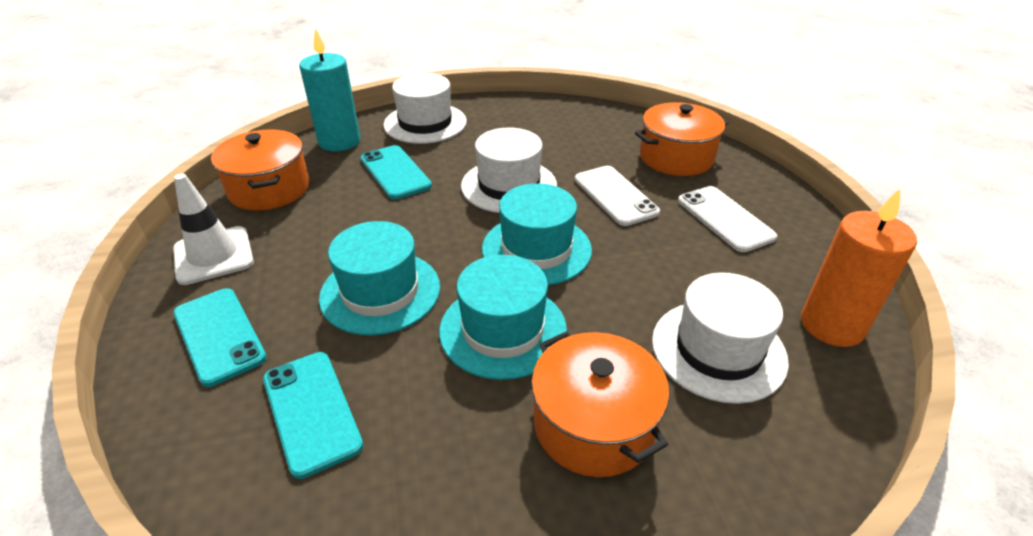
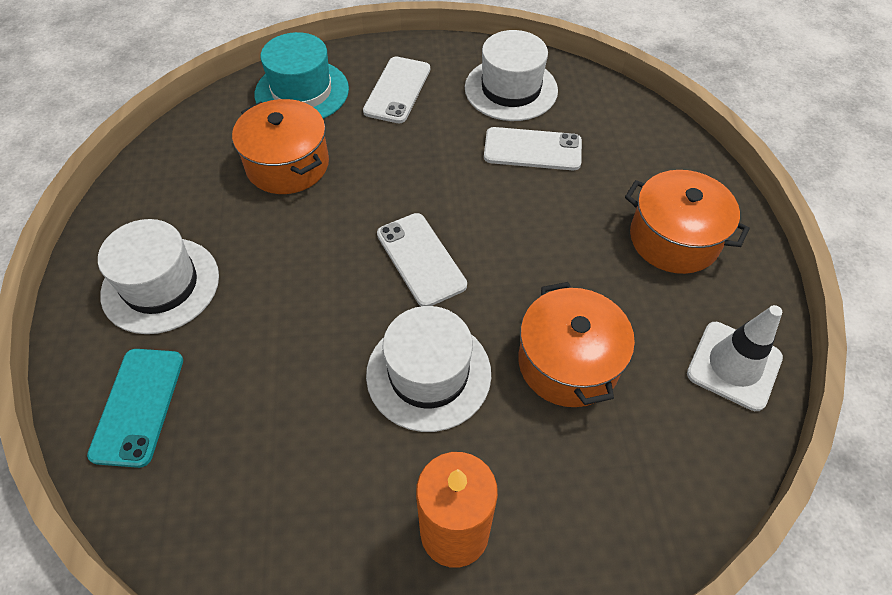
turquoise candle: [299,28,361,151] = 1 -> none = 0
turquoise hat: [319,221,440,336] [439,255,567,380] [482,183,592,285] = 3 -> [255,32,349,119] = 1
turquoise phone: [173,288,267,387] [263,352,363,479] [360,145,432,200] = 3 -> [87,349,183,468] = 1
white phone: [575,166,660,226] [678,186,777,252] = 2 -> [363,57,430,123] [377,213,467,306] [484,127,582,170] = 3

